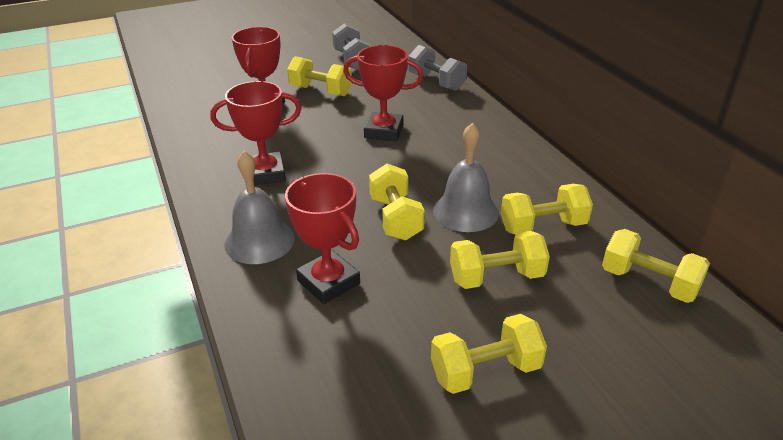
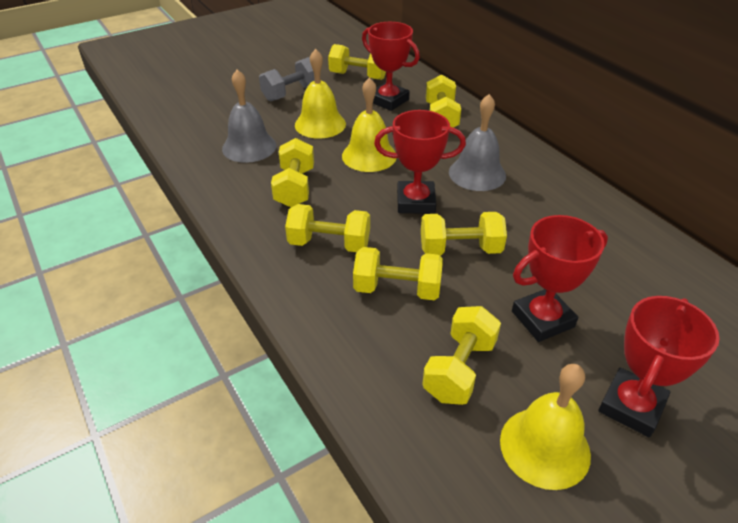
grey dumbbell: [332,23,370,70] [408,45,467,91] = 2 -> [259,57,321,102] = 1
yellow bell: none = 0 -> [295,49,346,139] [342,77,397,172] [500,364,591,490] = 3
yellow dumbbell: [287,56,352,96] [369,164,425,240] [431,314,547,394] [450,231,550,289] [501,184,593,235] [602,229,710,303] = 6 -> [271,138,314,207] [285,204,370,252] [328,44,386,80] [353,247,443,300] [421,212,507,255] [422,306,501,405] [426,74,461,128] = 7

